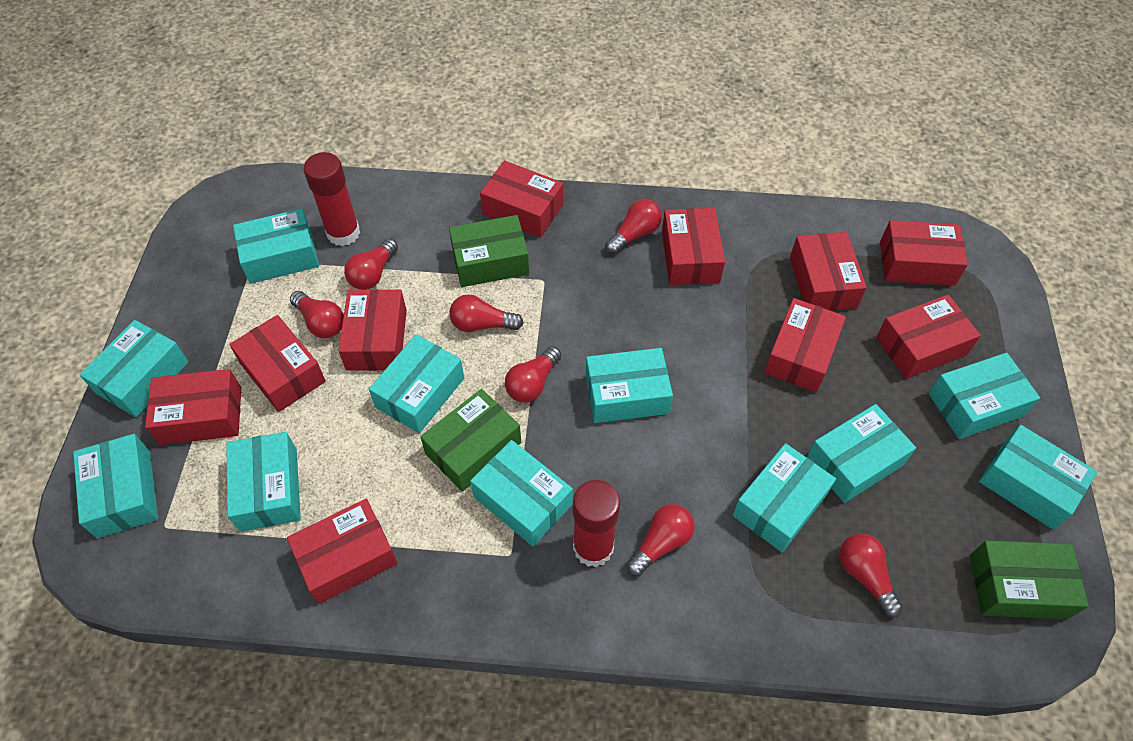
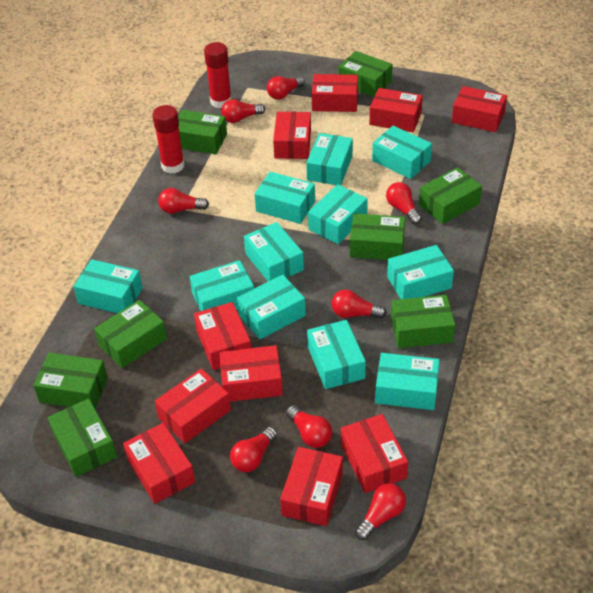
green box: [420,389,521,492] [449,215,529,287] [970,540,1089,619] = 3 -> [33,353,108,408] [48,398,117,477] [94,300,167,368] [178,110,227,154] [338,51,393,97] [350,213,405,260] [391,295,455,348] [419,167,482,224] = 8
red light bulb: [290,291,344,338] [344,238,398,290] [449,294,524,332] [505,346,562,403] [605,199,662,254] [626,504,695,576] [839,534,903,618] = 7 -> [158,188,209,214] [221,99,265,123] [230,427,278,472] [267,76,305,100] [286,405,332,448] [331,290,387,319] [355,483,406,540] [386,182,422,224] = 8

